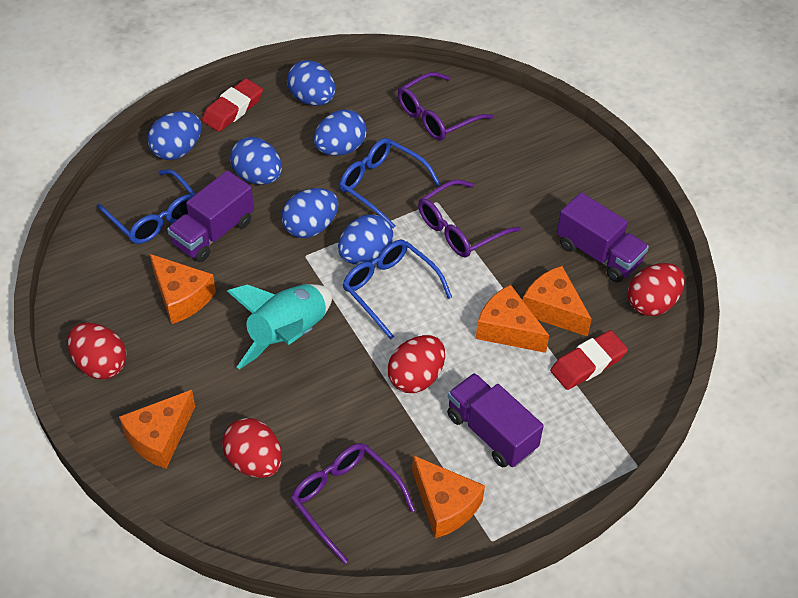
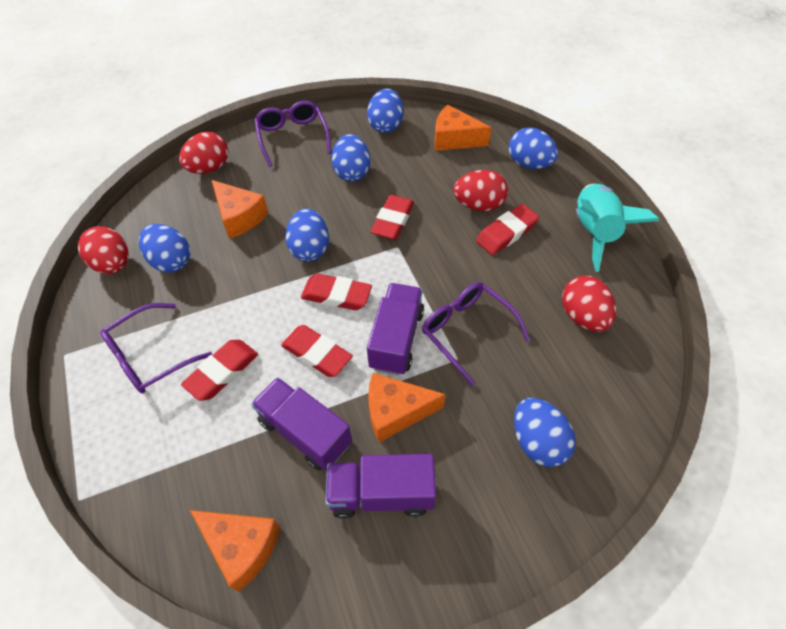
blue glasses: [97,169,196,244] [340,138,441,229] [343,240,452,340] = 3 -> none = 0
orange cheese: [119,390,195,469] [150,254,216,324] [412,455,485,538] [476,285,549,353] [523,266,592,337] = 5 -> [190,510,281,592] [212,180,269,239] [368,373,446,442] [435,105,491,151] = 4
red eraser: [202,78,263,132] [550,330,628,390] = 2 -> [181,340,258,401] [281,325,353,377] [301,274,372,310] [371,195,414,240] [476,204,539,255] = 5

